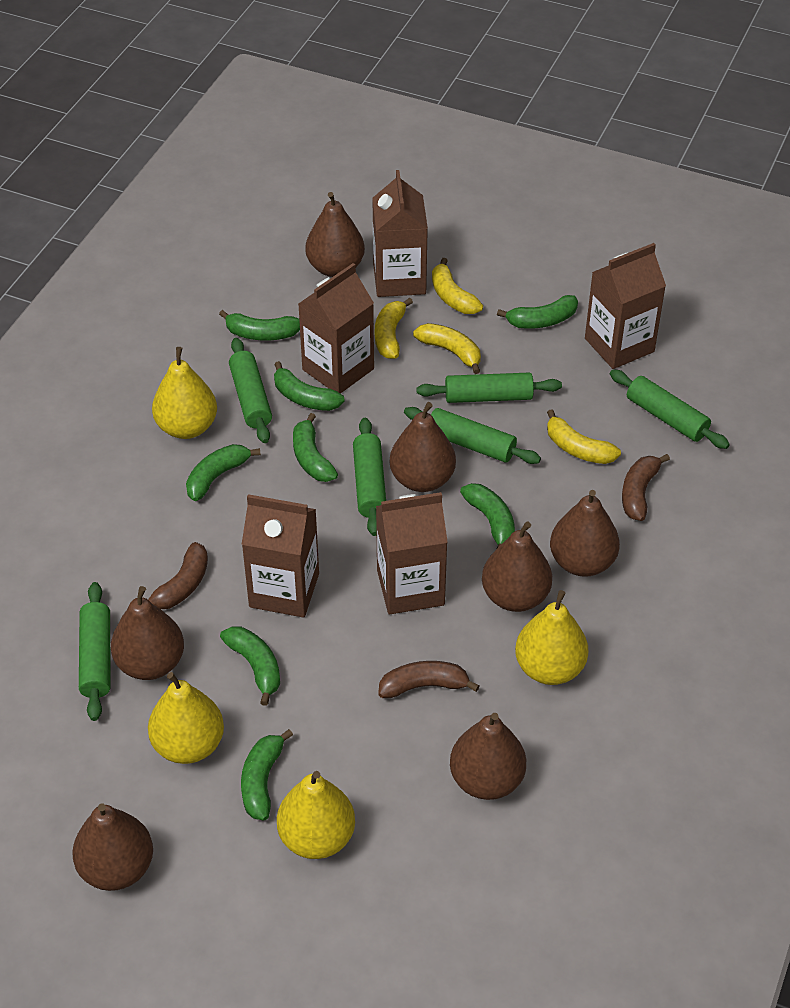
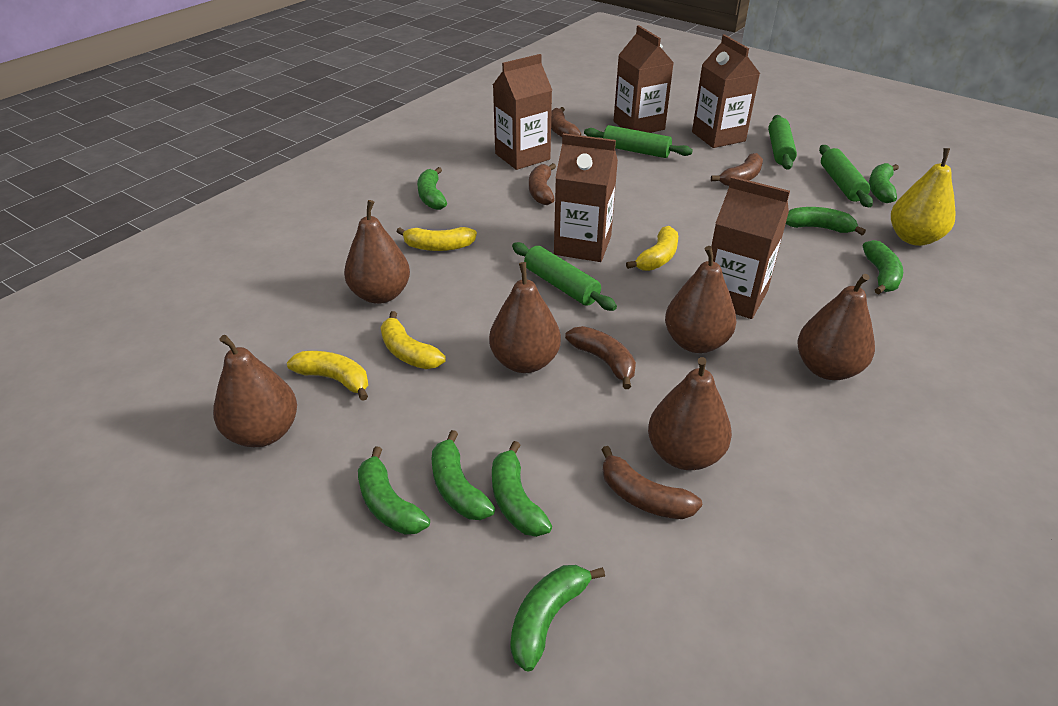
brown banana: [148,542,208,609] [378,661,479,698] [622,454,670,521] = 3 -> [529,163,556,205] [551,107,581,137] [565,326,636,389] [601,446,702,519] [711,153,763,186] = 5
brown pear: [72,804,153,891] [111,586,184,680] [305,192,365,277] [390,402,456,492] [450,713,526,800] [482,521,552,612] [550,490,620,577] = 7 -> [213,335,297,447] [344,200,410,304] [489,262,561,373] [648,357,732,470] [665,246,736,353] [798,274,875,380] = 6
green rolling pin: [79,582,110,721] [229,338,272,443] [353,418,386,536] [404,407,541,464] [416,372,562,403] [610,369,730,449] = 6 -> [512,242,617,311] [584,125,693,158] [768,115,797,170] [819,145,873,207] = 4
yellow pear: [148,672,224,764] [152,347,217,439] [277,771,355,859] [515,590,588,685] = 4 -> [891,148,956,246] = 1

